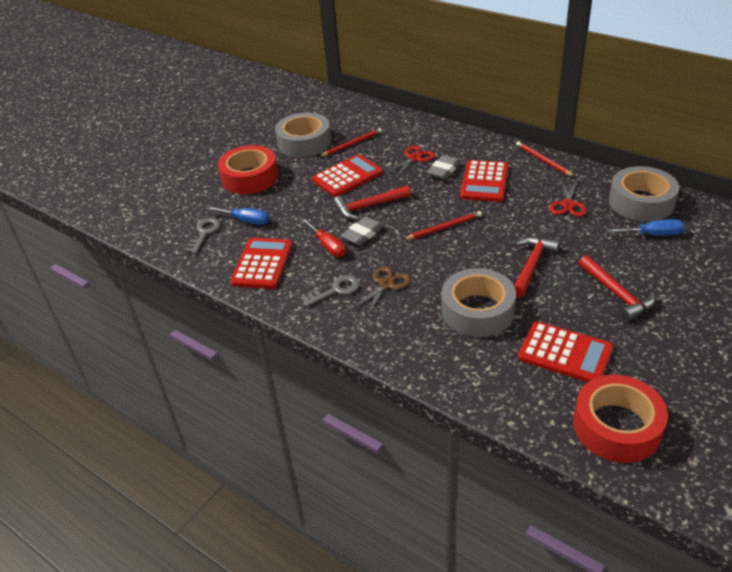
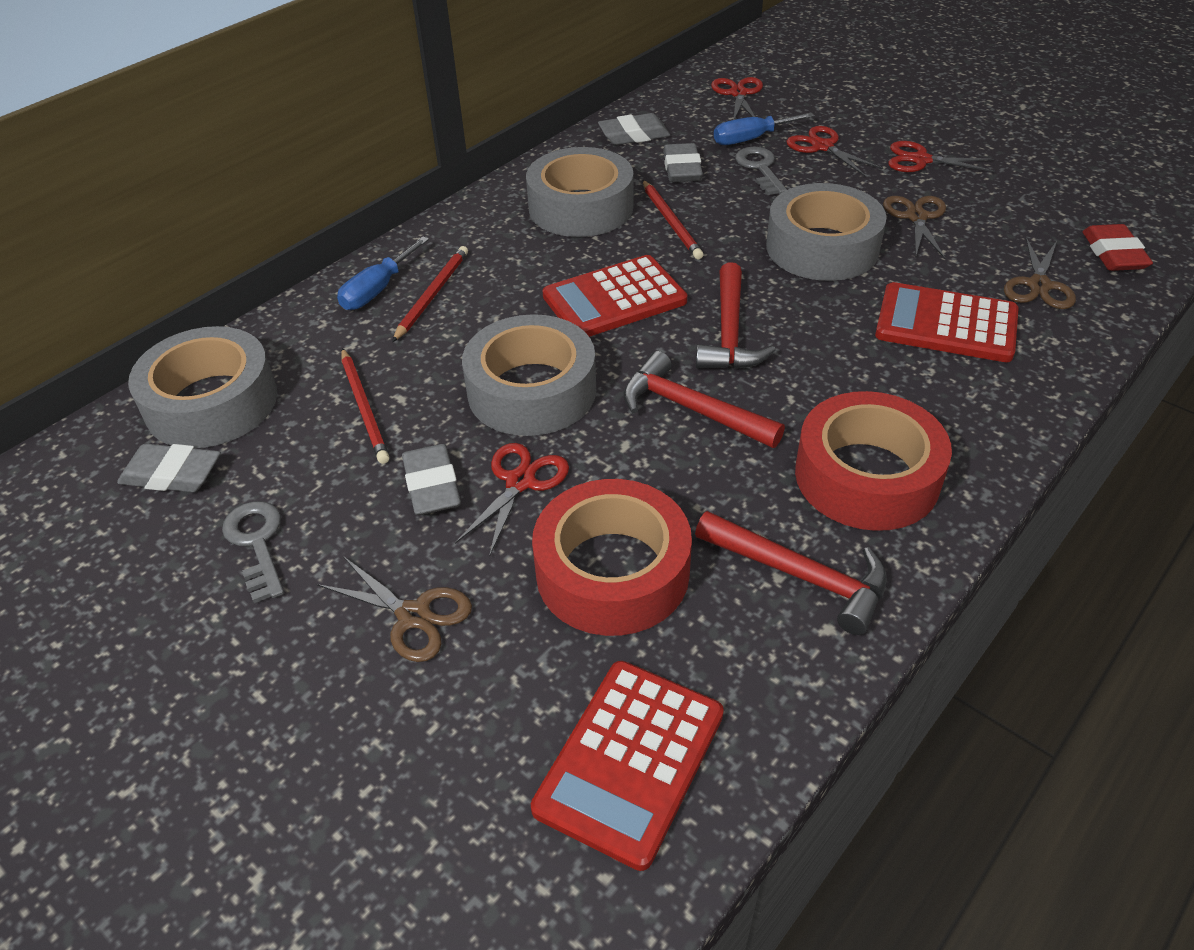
brown scissors: [352,267,410,316] = 1 -> [317,556,472,662] [883,196,946,259] [1004,237,1076,309] = 3
grey eraser: [341,217,384,245] [427,155,461,180] = 2 -> [117,444,221,492] [402,444,461,515] [598,113,670,145] [663,143,703,182] = 4
grey tape: [275,112,331,158] [442,268,516,337] [609,166,679,222] = 3 -> [128,326,277,448] [462,314,596,436] [526,147,633,237] [766,183,887,281] = 4
red calculator: [230,238,293,289] [312,154,383,197] [460,160,509,202] [518,321,614,382] = 4 -> [531,661,724,871] [542,255,687,337] [875,282,1019,362] = 3
red eraser: none = 0 -> [1082,224,1153,271] = 1
red scissors: [384,146,435,178] [550,179,587,217] = 2 -> [455,443,569,557] [711,77,763,120] [786,126,883,176] [888,141,995,172] = 4
red screwdriver: [301,218,346,257] = 1 -> none = 0

